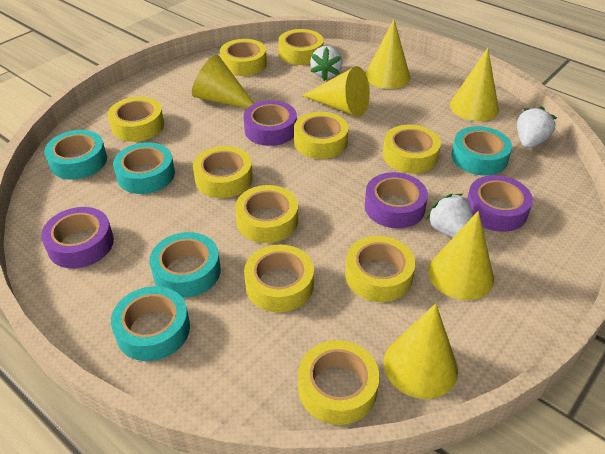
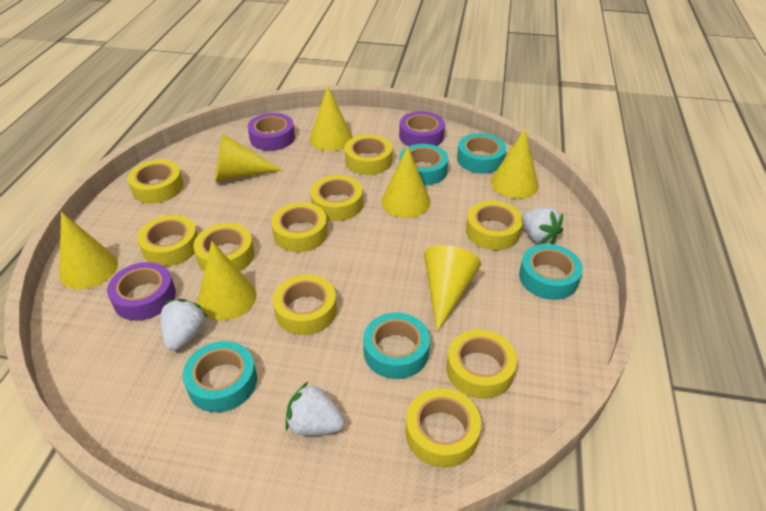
purple tape: [41,207,114,268] [243,100,297,146] [365,172,428,228] [467,175,533,232] = 4 -> [107,262,176,321] [248,113,295,151] [399,111,445,146] = 3
yellow cone: [192,55,255,108] [302,66,370,117] [366,19,410,89] [384,303,458,399] [428,211,494,300] [450,48,499,121] = 6 -> [59,212,118,290] [197,241,256,321] [215,134,283,181] [310,86,353,151] [381,146,430,218] [424,245,481,332] [491,129,539,199] = 7

